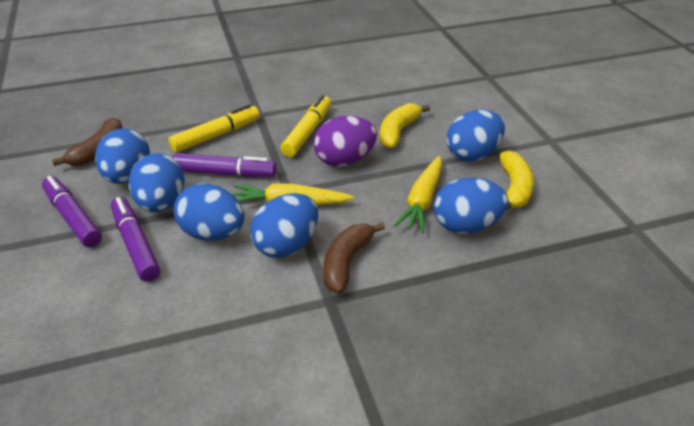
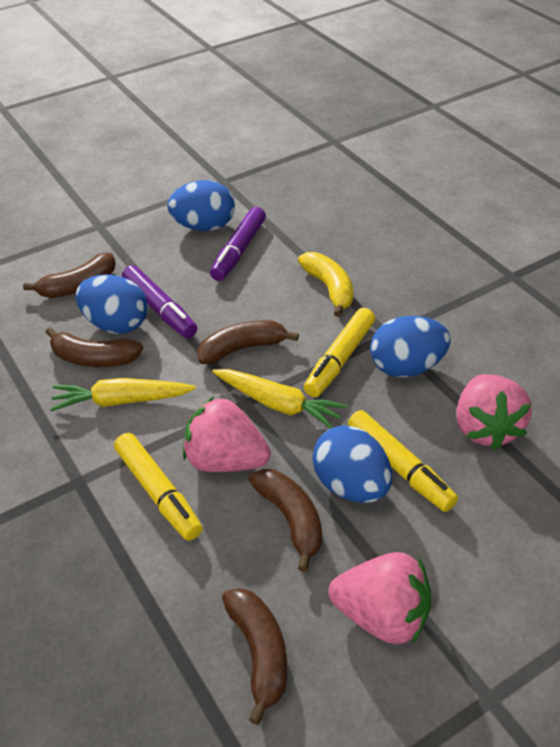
blue egg: [95,128,150,184] [129,153,185,212] [174,183,244,241] [250,193,318,258] [434,178,508,234] [447,110,505,162] = 6 -> [76,274,148,334] [167,180,235,231] [312,425,392,503] [370,316,451,377] = 4
brown banana: [52,118,123,166] [323,222,385,294] = 2 -> [23,253,116,298] [46,327,143,367] [197,320,299,364] [222,588,287,725] [249,469,322,572] = 5
pink strawberry: none = 0 -> [183,397,271,472] [328,552,431,644] [456,374,532,450] = 3
purple egg: [313,116,377,167] = 1 -> none = 0
purple marker: [42,176,102,247] [111,197,161,282] [172,153,276,177] = 3 -> [122,265,197,338] [210,207,266,281] = 2
yellow banana: [380,103,430,148] [500,150,534,210] = 2 -> [298,252,353,317] = 1
yellow marker: [168,104,260,153] [280,95,331,157] = 2 -> [114,433,203,541] [304,308,375,397] [348,410,458,512] = 3

